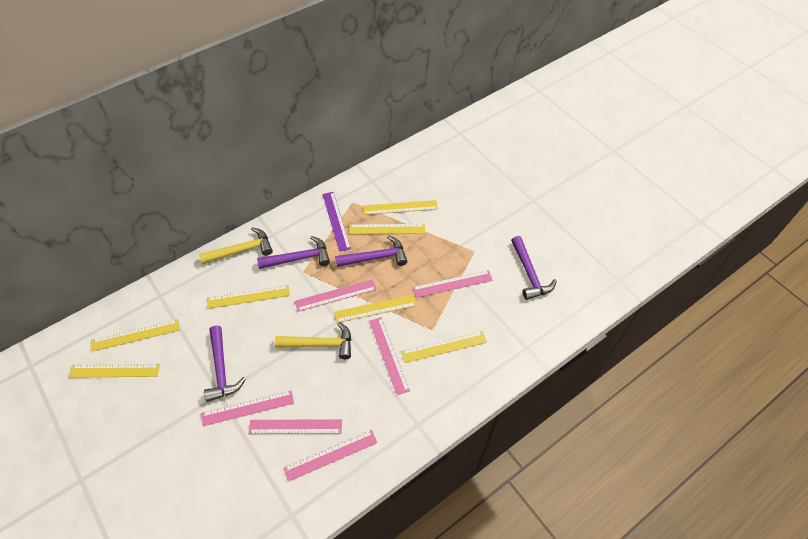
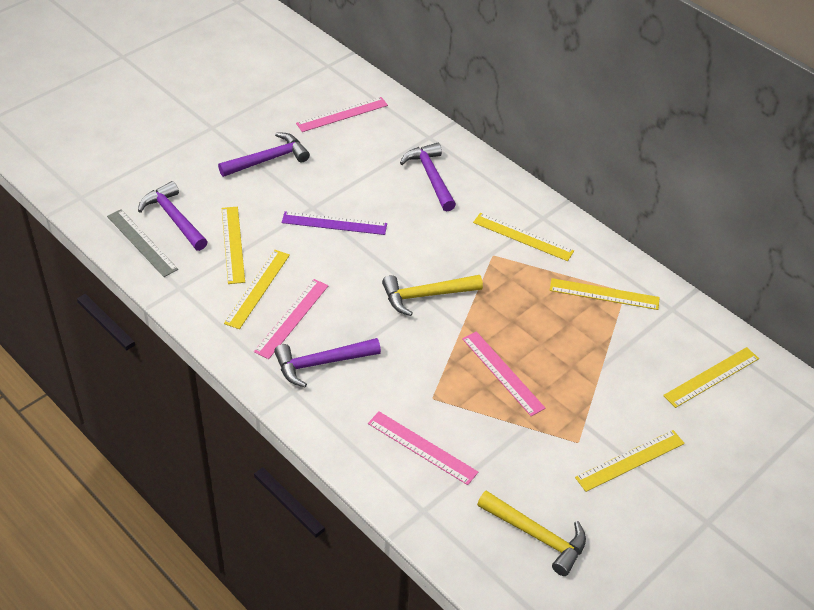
grey ruler: none = 0 -> [107,209,178,277] = 1
pink ruler: [201,390,294,426] [249,419,342,434] [284,430,377,482] [295,279,377,312] [369,317,410,395] [413,270,493,298] = 6 -> [254,279,329,359] [296,97,388,132] [368,411,478,485] [462,331,546,416] = 4
yellow ruler: [69,364,160,378] [92,319,179,352] [207,285,290,309] [334,295,417,323] [349,224,425,234] [363,200,438,215] [401,331,487,363] = 7 -> [222,207,245,284] [224,250,290,329] [473,213,574,261] [550,278,660,310] [575,430,685,492] [663,347,759,408] = 6

